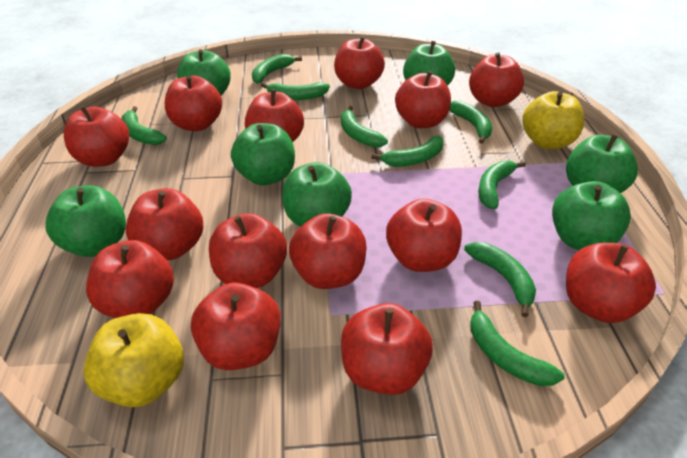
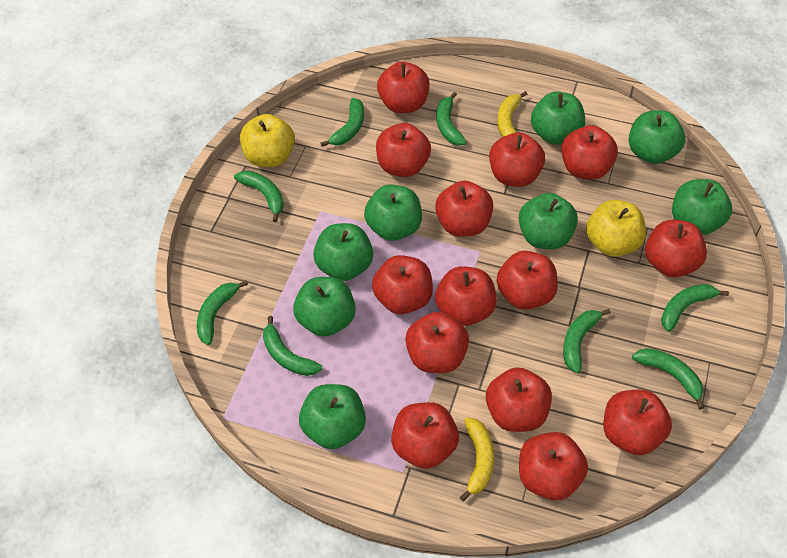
green apple: [46,185,126,257] [177,49,231,95] [231,123,295,186] [282,162,352,227] [403,41,455,86] [552,181,631,250] [566,134,638,193] = 7 -> [293,277,356,337] [299,384,366,449] [313,223,373,281] [364,185,422,241] [519,193,578,249] [531,91,585,145] [629,110,685,164] [672,179,732,235] = 8
green banana: [122,106,167,145] [252,54,302,84] [261,82,330,100] [341,106,388,147] [371,136,444,167] [450,101,492,144] [464,242,536,317] [470,301,565,386] [478,161,526,209] = 9 -> [197,280,248,345] [234,170,284,222] [263,316,322,376] [321,98,364,147] [437,92,467,146] [563,309,611,373] [632,348,704,410] [661,284,729,332] = 8
yellow banana: none = 0 -> [460,417,494,501] [497,91,527,137] = 2

